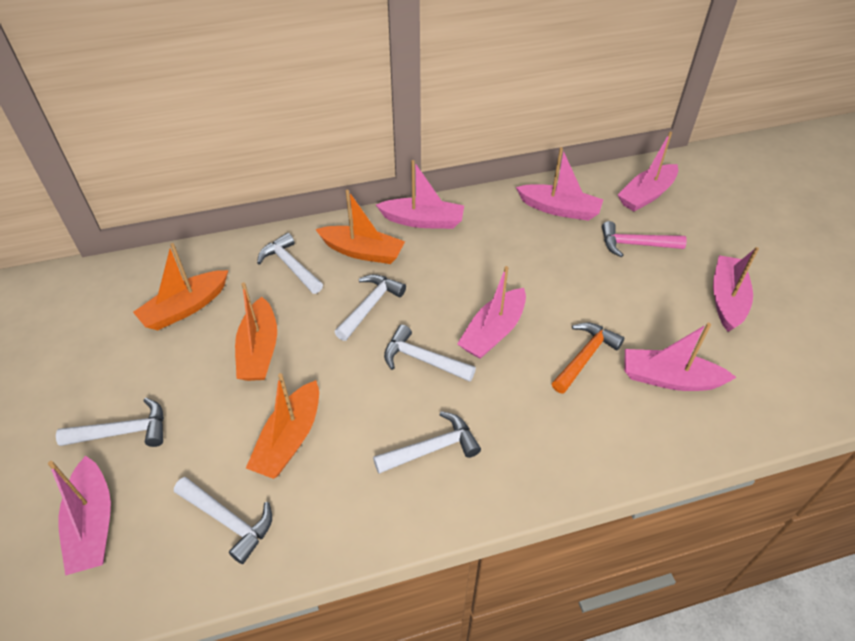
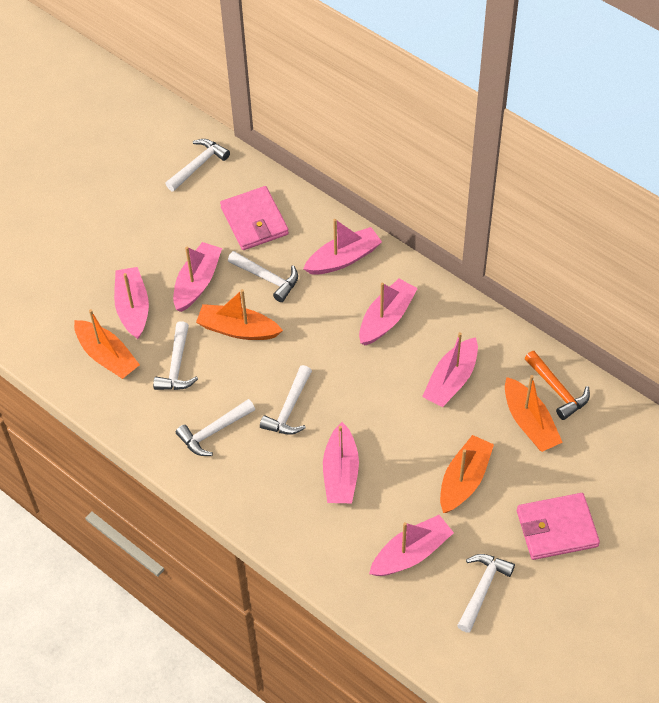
pink hammer: [602,221,687,257] = 1 -> none = 0
pink wallet: none = 0 -> [220,186,289,250] [517,493,600,560] = 2

